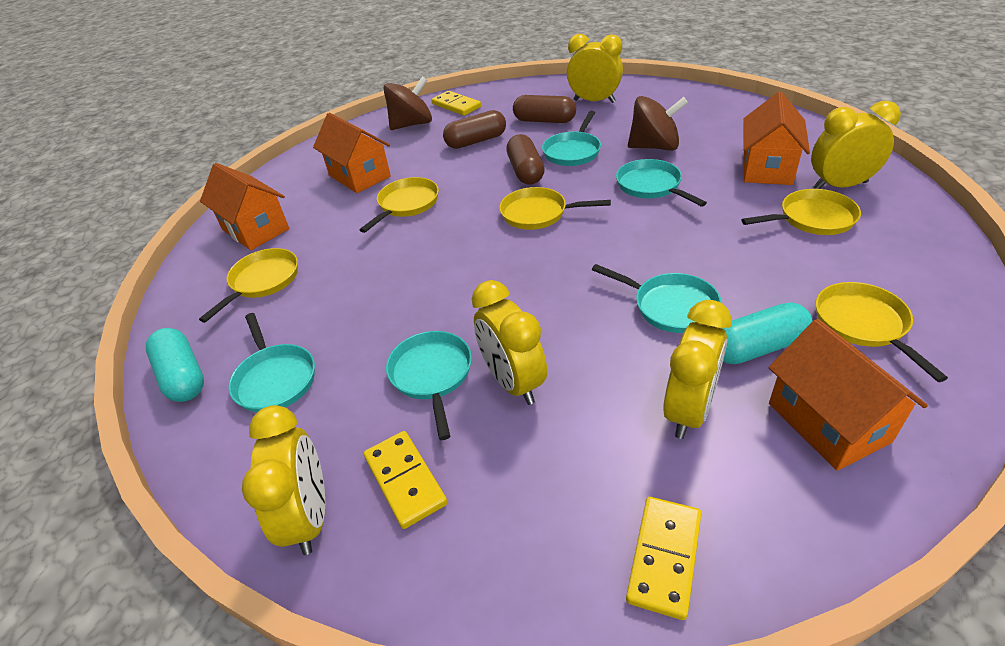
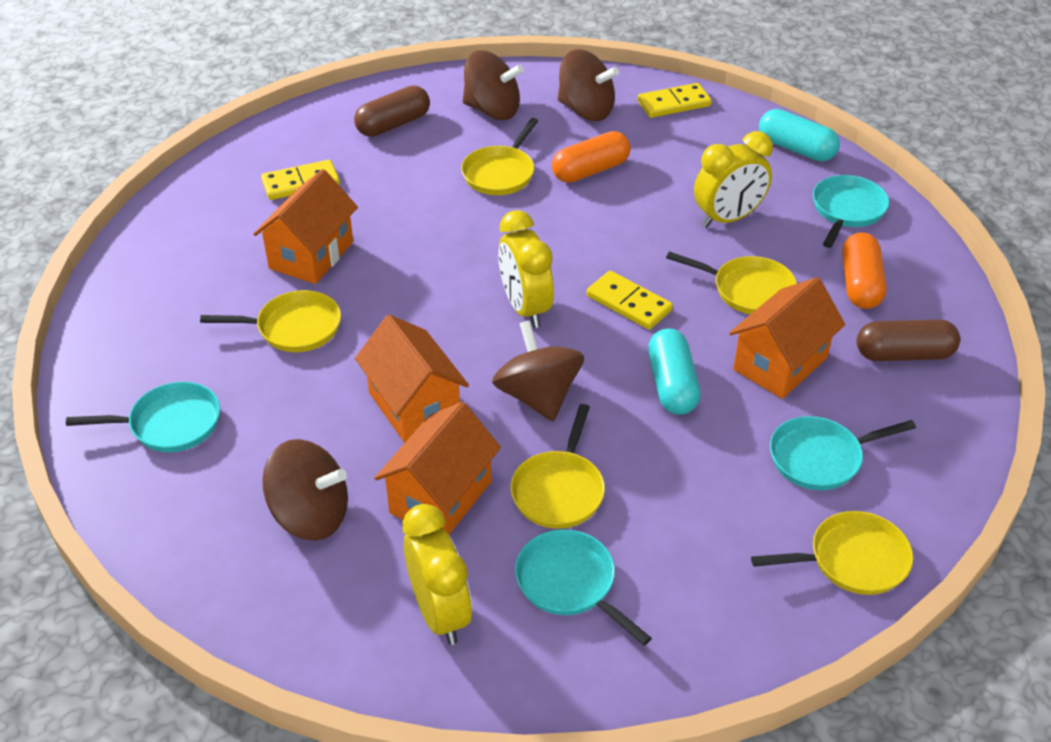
brown capsule: [443,110,506,149] [506,134,545,185] [513,95,576,123] = 3 -> [354,86,430,137] [857,319,960,361] = 2
brown spinning top: [383,76,432,130] [628,96,688,151] = 2 -> [262,439,348,541] [463,50,524,120] [492,320,584,421] [558,49,619,121] = 4
orange capsule: none = 0 -> [552,131,631,183] [842,232,886,309] = 2
turquoise pan: [228,313,315,412] [386,331,472,440] [542,111,601,166] [592,264,721,333] [616,159,707,207] = 5 -> [66,382,220,452] [515,529,652,645] [770,416,916,490] [813,175,889,248] = 4
yellow clock: [242,405,325,555] [472,280,547,405] [567,34,623,103] [663,300,732,439] [811,101,901,189] = 5 -> [403,504,472,645] [498,210,554,328] [694,131,773,228] = 3

